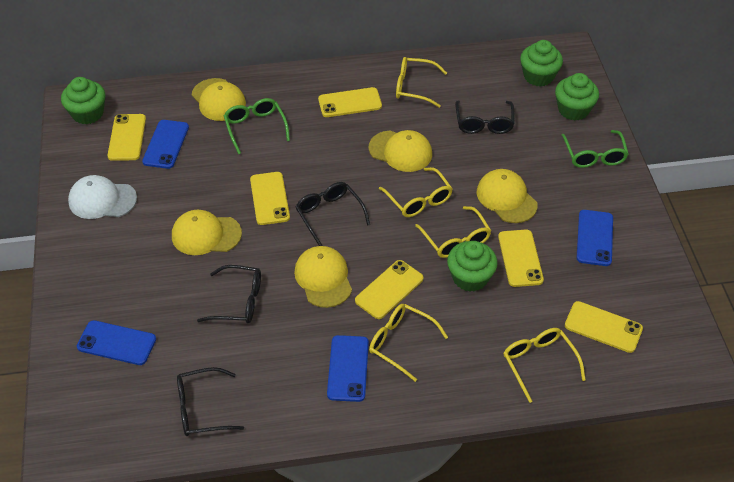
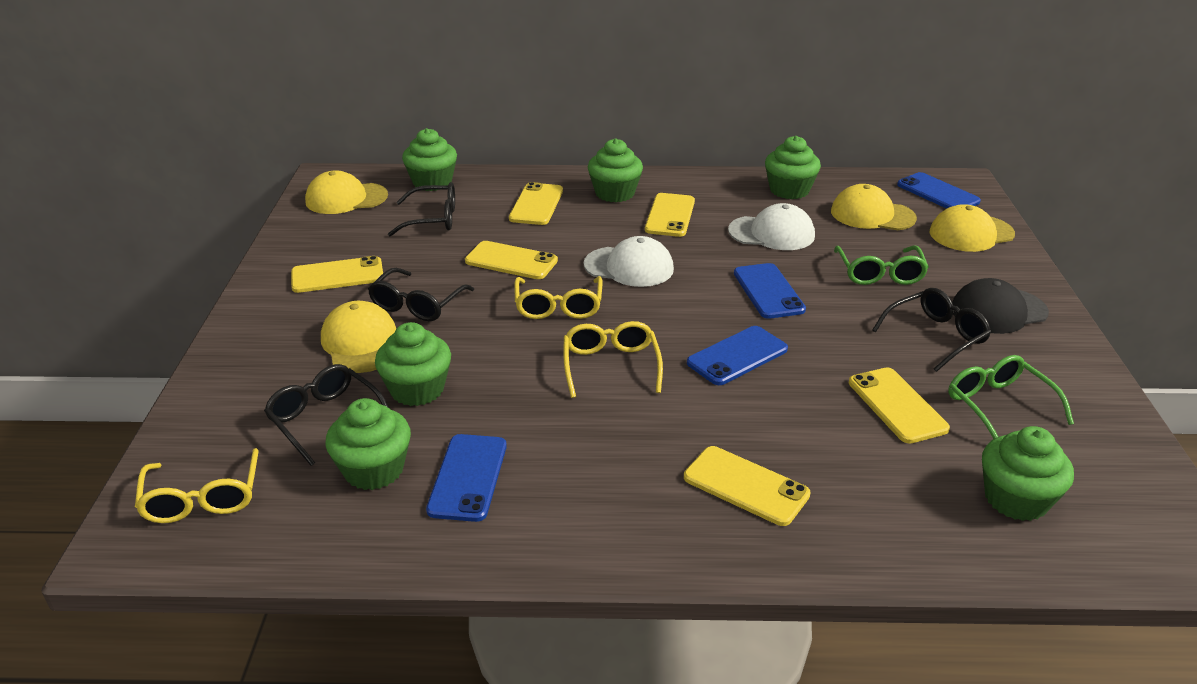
black cap: none = 0 -> [952,278,1049,334] = 1
green cupcake: [61,77,105,124] [447,241,498,292] [520,40,563,87] [555,73,599,120] = 4 -> [325,398,411,490] [375,322,451,406] [402,128,457,191] [588,138,643,202] [765,136,821,199] [982,426,1074,521] = 6
white cap: [68,175,137,219] = 1 -> [584,236,674,287] [728,203,815,250] = 2
yellow cap: [172,210,242,255] [192,78,246,121] [294,246,352,308] [369,130,432,172] [477,169,538,223] = 5 -> [305,170,388,214] [321,301,396,373] [831,184,917,230] [930,204,1015,252] = 4
yellow glasses: [369,304,448,382] [379,167,453,217] [396,57,447,108] [415,206,491,258] [504,328,586,403] = 5 -> [135,448,259,523] [514,276,603,319] [564,321,663,398] = 3

